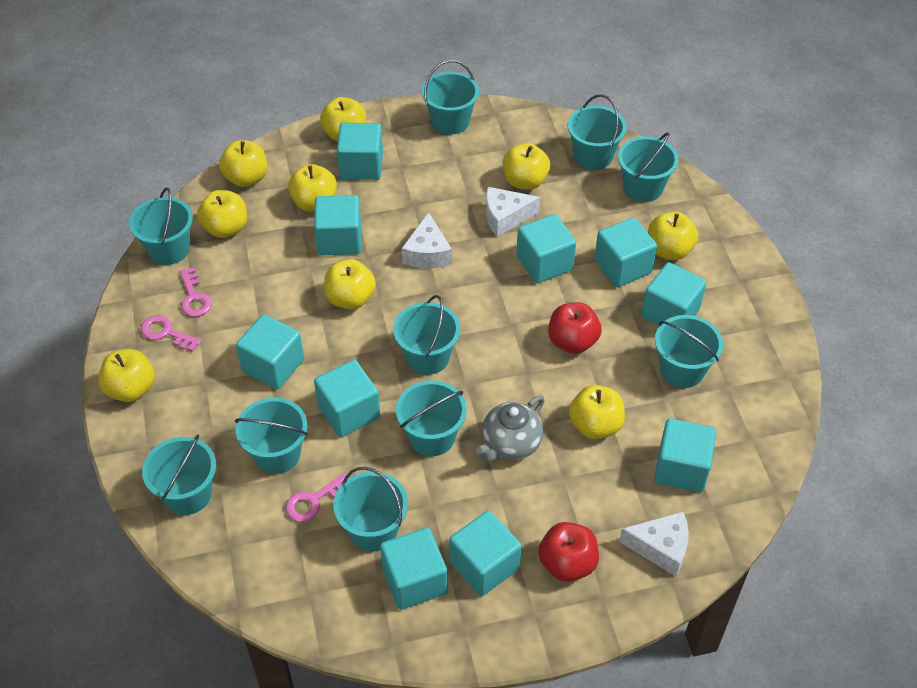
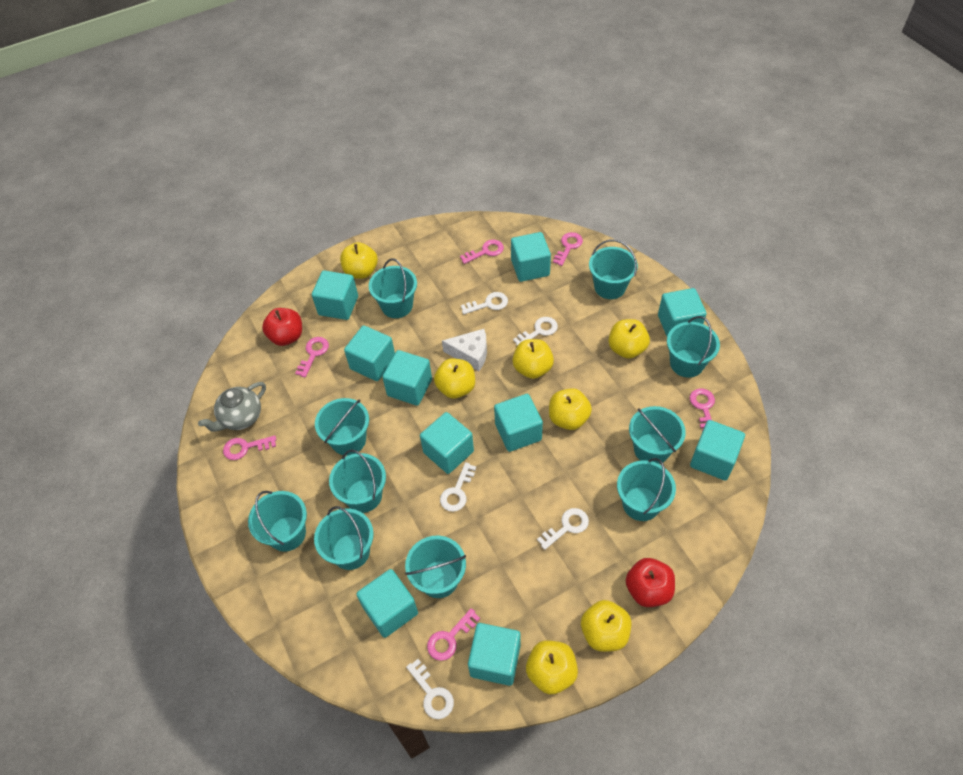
pink key: [141,315,201,352] [180,267,212,317] [285,473,348,522] = 3 -> [223,436,276,460] [295,337,329,377] [427,608,480,661] [460,240,504,264] [553,232,583,266] [690,388,715,432] = 6
white cheese: [402,212,452,268] [486,187,540,237] [619,512,689,576] = 3 -> [442,329,487,371] = 1
white key: none = 0 -> [406,659,454,719] [440,462,476,512] [461,292,508,314] [513,317,558,346] [537,508,589,550] = 5
yellow apple: [98,349,155,402] [197,190,247,238] [219,140,267,187] [288,164,337,211] [320,97,366,142] [324,259,376,309] [503,143,550,190] [569,385,625,439] [648,212,698,260] = 9 -> [340,242,378,279] [434,358,475,399] [512,339,554,379] [526,641,578,695] [549,388,592,430] [581,600,631,652] [609,319,650,359] = 7

